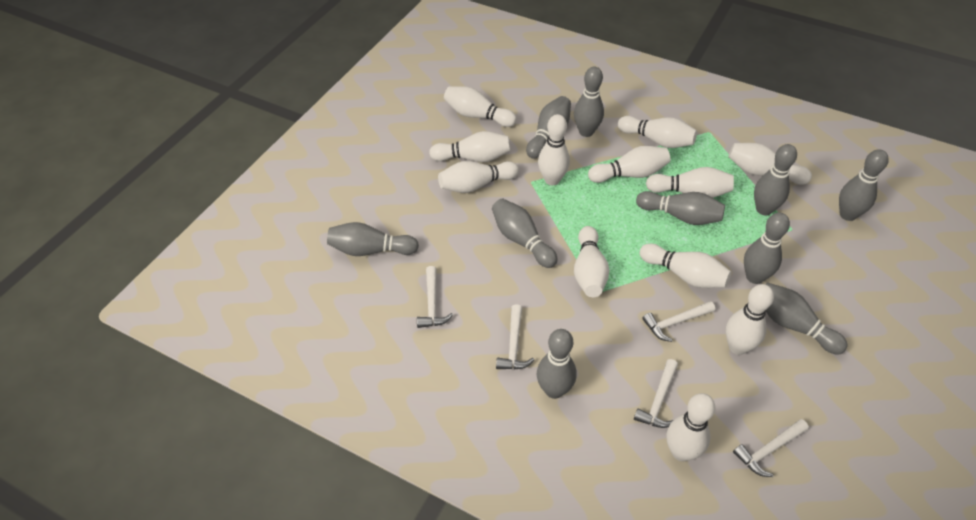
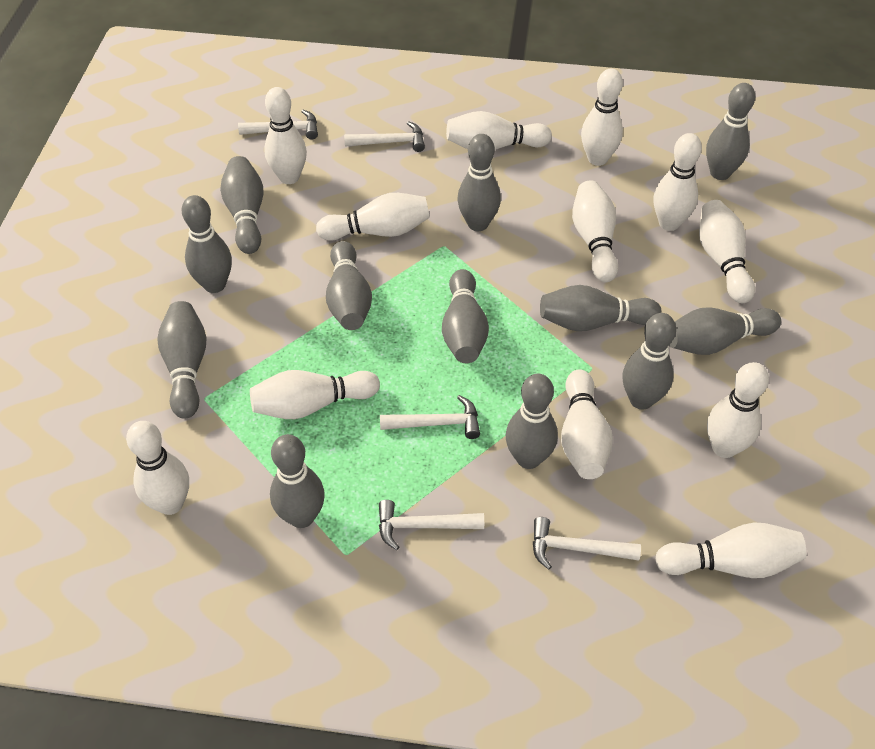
grey bowling pin: [327,222,419,256] [492,199,558,268] [526,96,571,159] [537,329,577,399] [574,67,604,137] [636,191,725,225] [744,213,790,284] [754,144,797,215] [765,282,848,355] [839,149,889,221] = 10 -> [157,301,207,418] [181,195,232,293] [220,156,263,254] [270,434,325,528] [326,241,372,330] [442,269,489,363] [457,134,501,231] [506,374,558,469] [540,285,661,331] [622,313,676,410] [669,307,781,355] [706,83,755,180] = 12

